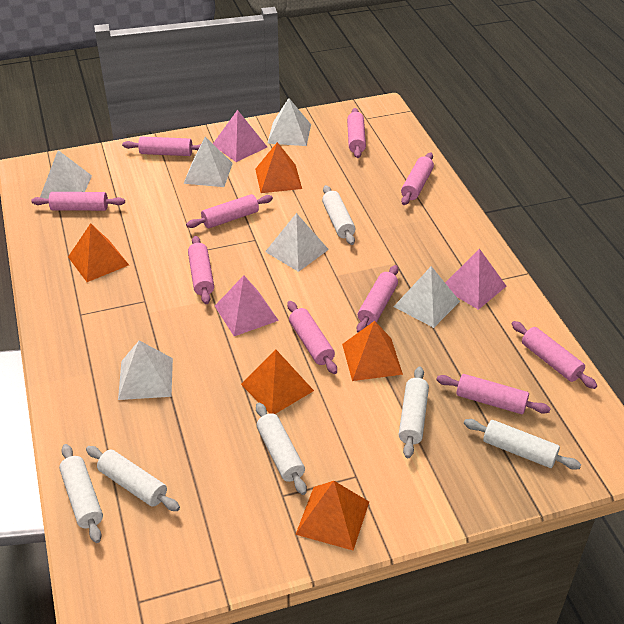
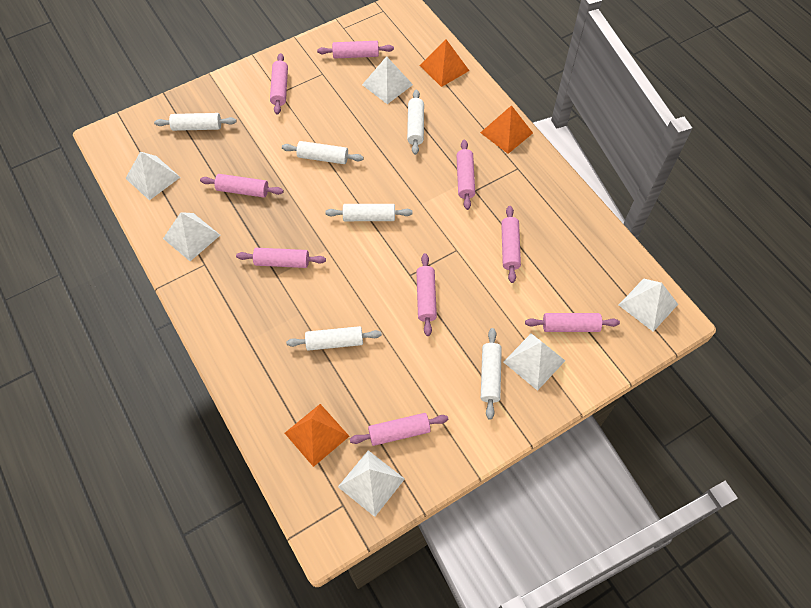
orange pyramid: [68,223,129,282] [241,350,314,414] [255,142,302,193] [295,481,369,550] [342,321,403,381] = 5 -> [285,404,349,467] [419,39,469,87] [480,105,533,154] = 3
pink pyramid: [213,110,267,162] [215,275,279,336] [445,249,506,310] = 3 -> none = 0
pink rolling pin: [31,192,125,211] [122,136,201,156] [186,194,273,228] [188,236,214,304] [287,301,337,374] [347,108,366,158] [357,265,398,333] [401,152,434,205] [436,374,551,414] [512,321,597,389] = 10 -> [200,174,284,198] [236,248,326,268] [270,53,288,115] [317,41,394,58] [350,413,448,446] [416,253,437,336] [456,140,475,210] [501,206,521,283] [525,313,620,332] = 9

